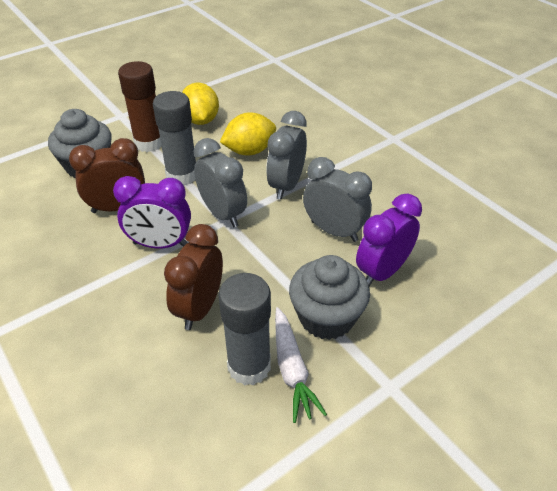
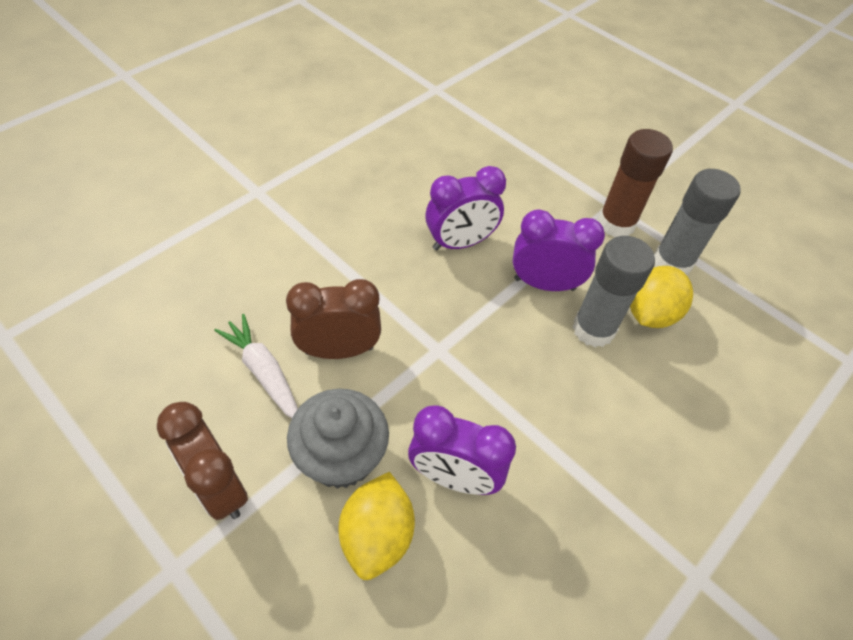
grey clock: [193,138,247,227] [266,111,307,200] [303,157,372,242] = 3 -> none = 0
grey cupcake: [48,109,111,178] [289,255,370,340] = 2 -> [287,389,389,489] = 1
purple clock: [113,176,191,249] [356,193,422,286] = 2 -> [408,405,516,495] [425,166,506,250] [513,209,605,291] = 3

